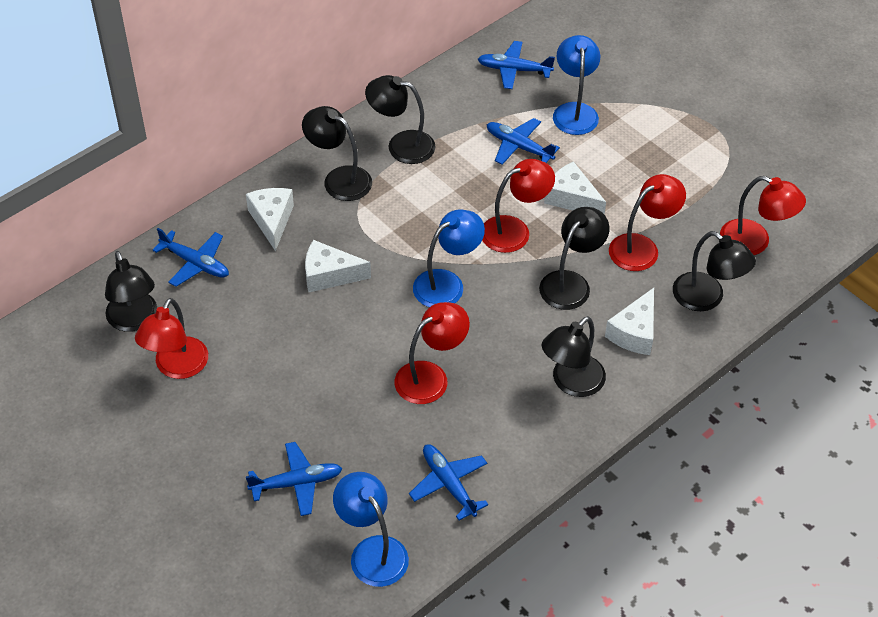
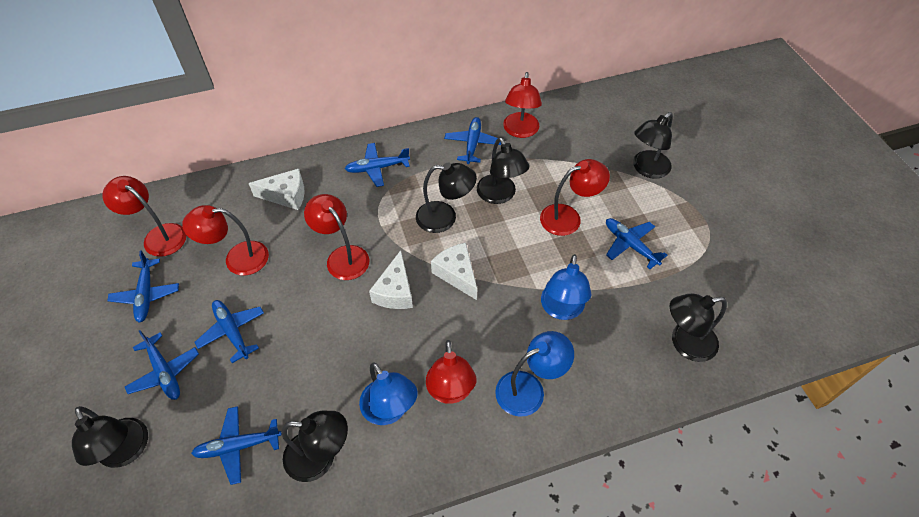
blue plane: [153,228,229,287] [246,442,342,516] [409,444,489,521] [478,41,555,89] [487,118,560,165] = 5 -> [107,250,179,323] [125,330,199,400] [191,406,282,485] [194,300,264,363] [345,143,410,187] [444,117,501,164] [606,218,667,269] = 7
red lamp: [135,298,208,379] [395,302,470,404] [482,159,555,253] [609,174,686,271] [720,176,806,255] = 5 -> [102,176,187,257] [182,205,269,276] [304,194,369,280] [426,340,476,404] [503,72,542,138] [540,159,610,236] = 6
white cheese: [246,188,294,252] [305,240,371,293] [544,161,606,214] [605,288,654,355] = 4 -> [248,169,304,210] [369,250,413,309] [431,243,477,300] = 3

